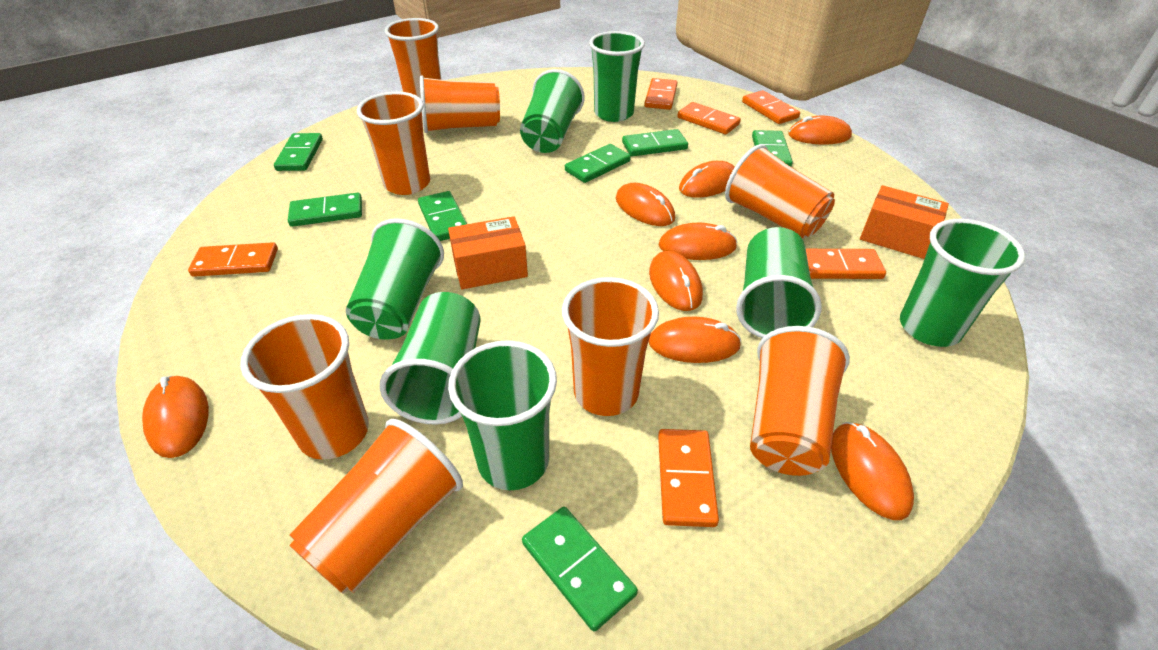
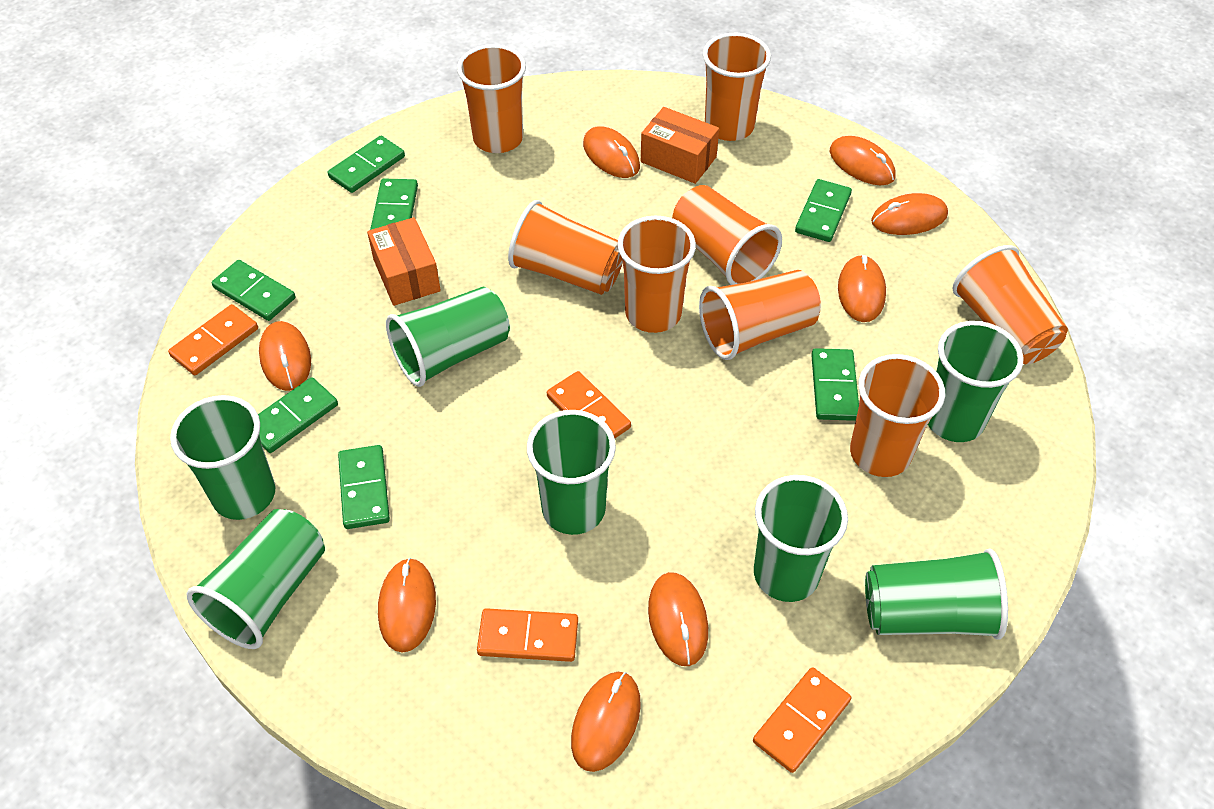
orange domino: [188,242,278,277] [644,78,678,110] [658,429,719,527] [677,102,741,134] [742,90,800,124] [806,249,886,279] = 6 -> [168,304,258,375] [477,608,578,662] [547,371,631,438] [753,667,851,773] = 4

